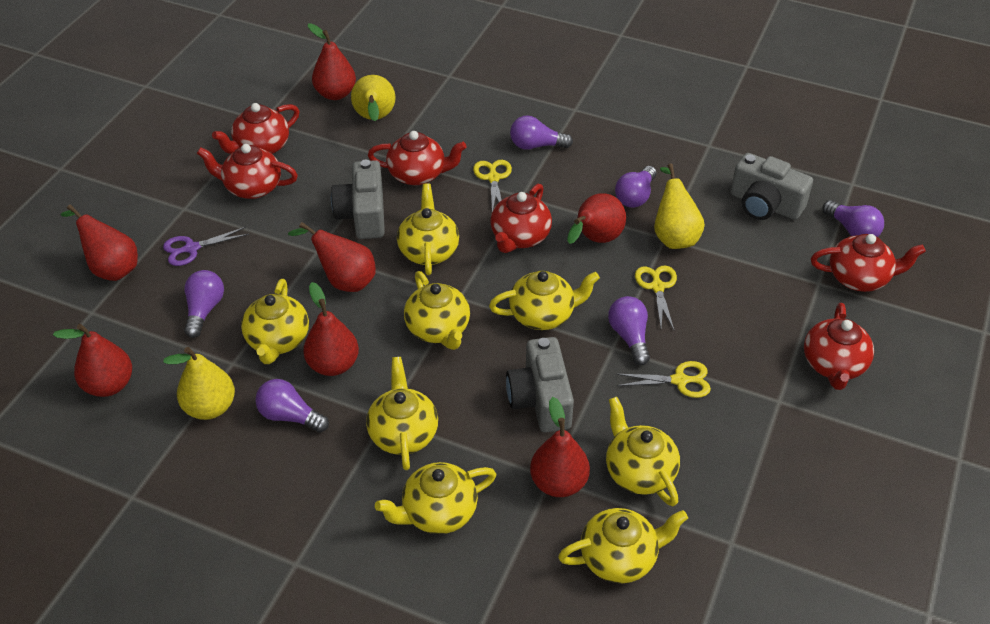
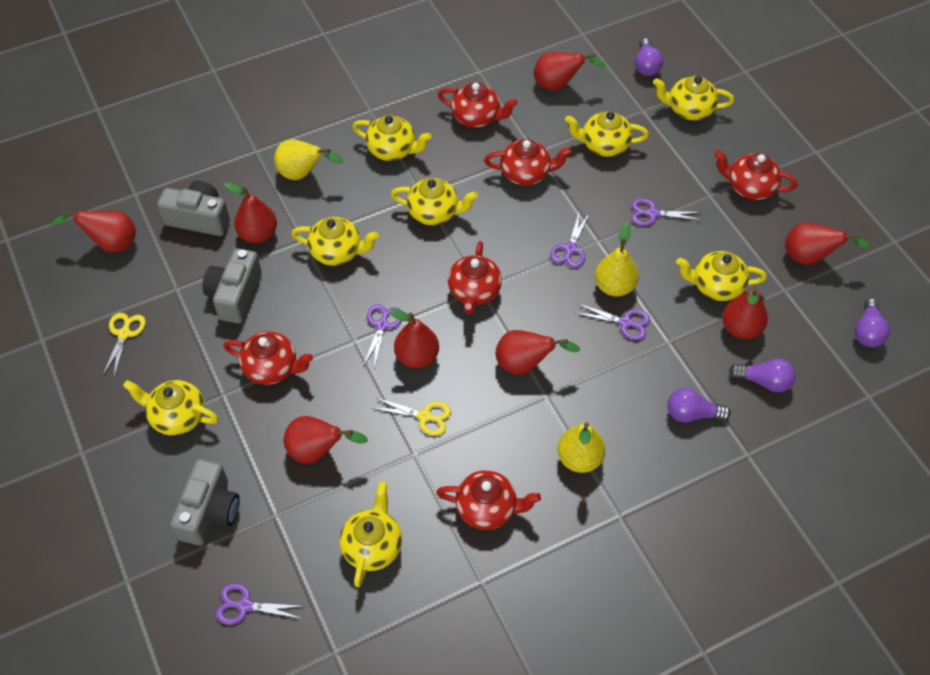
purple light bulb: [184,270,224,338] [255,379,329,432] [510,115,573,150] [608,296,650,365] [615,166,656,208] [823,200,884,237] = 6 -> [635,38,663,76] [667,388,731,423] [729,359,795,392] [855,298,890,348] = 4
purple scissors: [163,227,249,266] = 1 -> [216,583,304,625] [363,304,402,369] [550,213,589,268] [575,304,651,340] [632,199,701,226] = 5
red pear: [53,324,132,397] [60,204,138,281] [288,222,376,292] [303,282,359,376] [308,23,356,100] [530,397,590,497] [567,193,626,244] = 7 -> [52,211,136,252] [224,182,277,243] [284,416,368,464] [389,309,439,368] [496,330,581,375] [534,52,606,91] [722,287,768,339] [785,222,870,265] = 8
yellow scissors: [473,160,512,212] [616,361,711,398] [635,266,677,330] = 3 -> [103,313,146,377] [373,398,451,436] = 2

